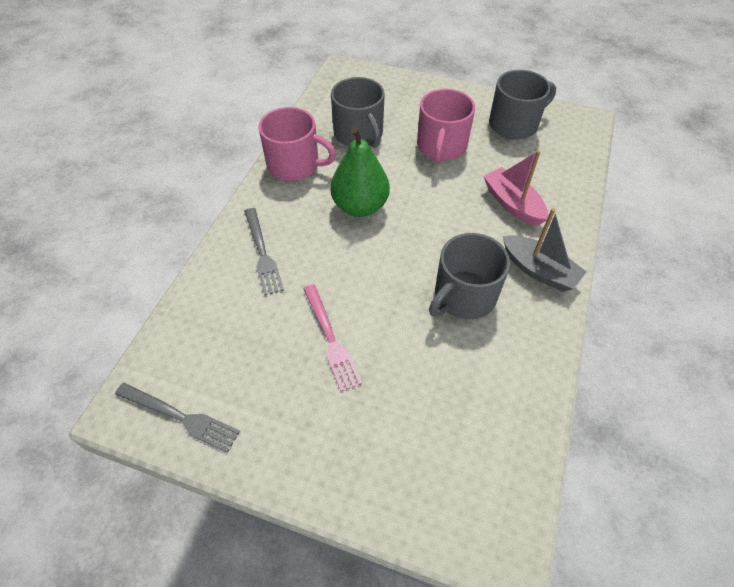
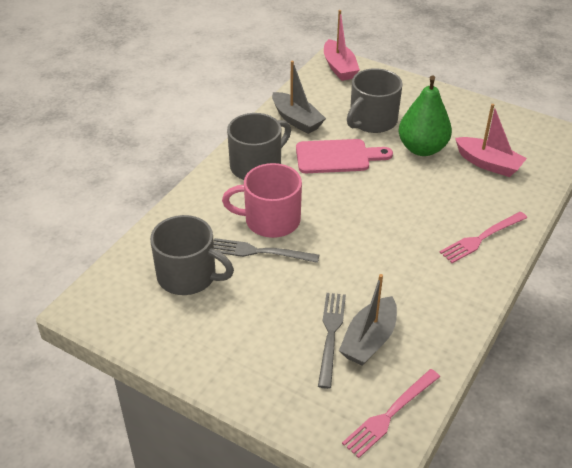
grey boat: [503,208,587,292] = 1 -> [272,61,326,134] [339,274,397,366] = 2
pink boat: [483,150,548,226] = 1 -> [324,10,360,81] [455,104,527,177] = 2
pink cutting board: none = 0 -> [296,139,393,173] = 1
pink fork: [303,284,362,392] = 1 -> [342,369,440,458] [439,212,527,263] = 2
pink mug: [258,107,336,181] [417,89,475,163] = 2 -> [222,163,302,238] = 1

